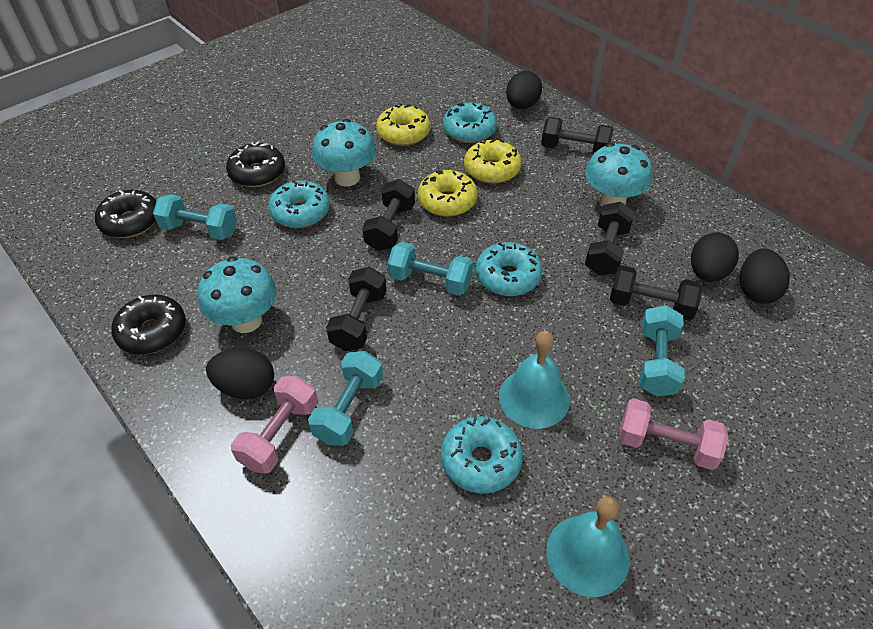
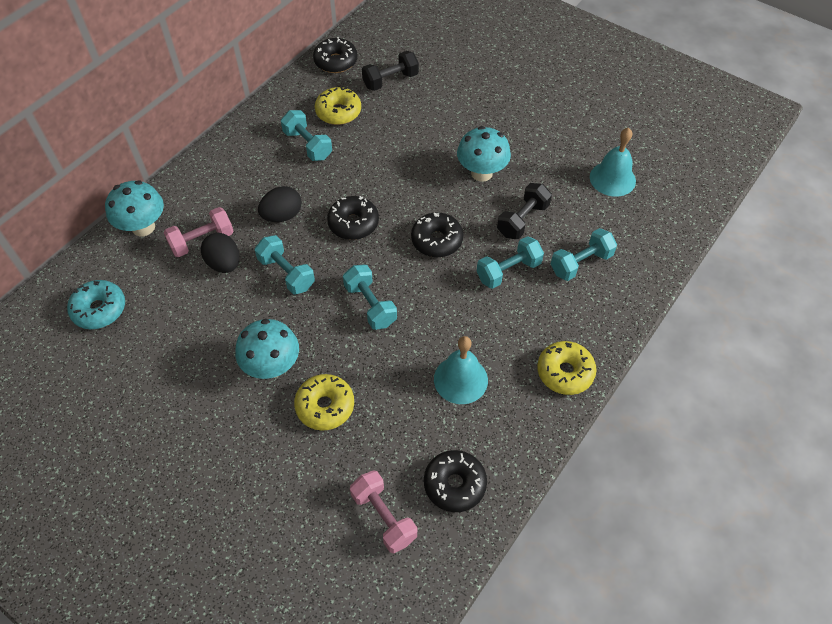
black donut: [95,190,156,238] [111,295,186,355] [226,142,285,187] = 3 -> [313,37,358,73] [327,196,379,240] [411,212,463,257] [424,450,487,512] = 4
black dumbbell: [326,267,386,351] [362,179,415,251] [541,117,614,154] [585,202,635,275] [610,265,702,321] = 5 -> [362,51,419,91] [497,183,552,239] = 2
black egg: [206,348,274,399] [506,71,542,109] [691,233,739,282] [740,248,790,304] = 4 -> [201,233,239,273] [258,186,302,222] = 2
turquoise donut: [268,180,330,228] [441,416,523,494] [443,103,497,143] [476,242,543,296] = 4 -> [67,280,125,329] = 1
turquoise dumbbell: [153,194,237,240] [308,351,383,446] [388,242,473,296] [640,305,685,397] = 4 -> [255,235,315,294] [281,110,332,161] [343,265,397,330] [476,236,544,289] [551,228,617,281] = 5

